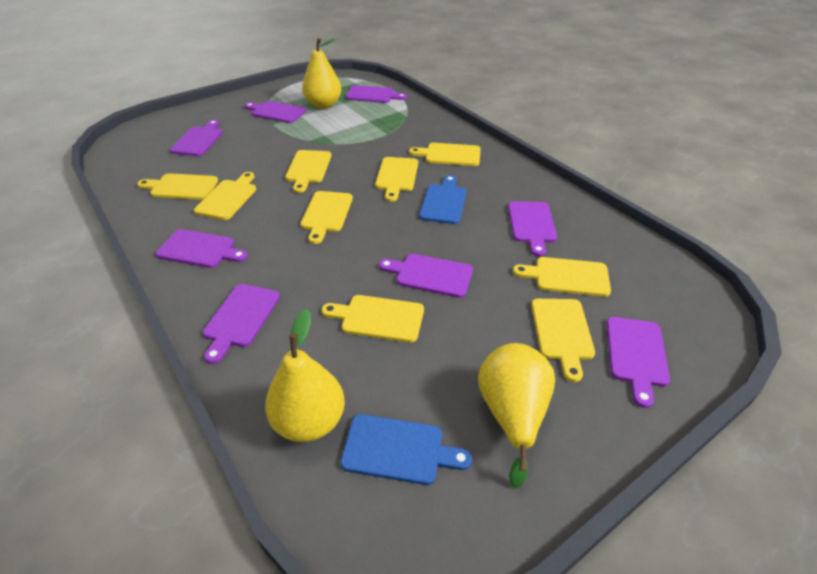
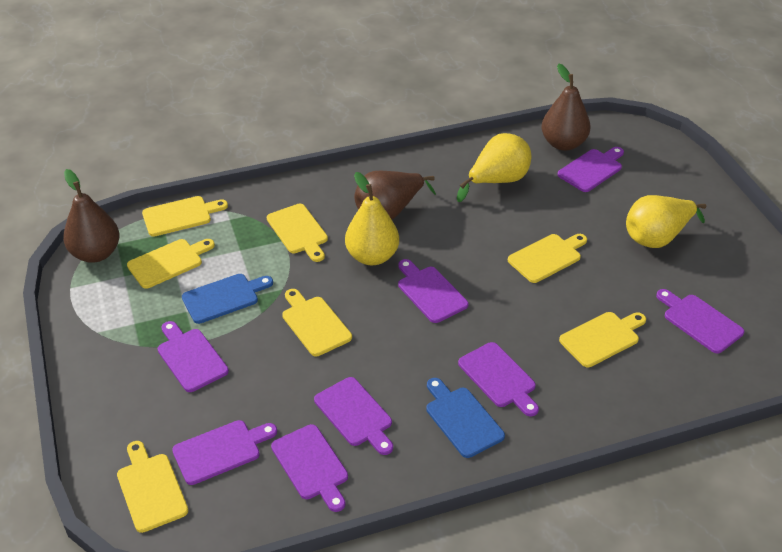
brown pear: none = 0 -> [63,169,120,263] [354,171,436,219] [542,64,591,151] = 3
yellow cutting board: [137,173,218,200] [194,172,256,220] [285,150,331,193] [301,191,353,244] [321,295,424,342] [375,157,418,201] [409,143,481,166] [513,257,611,297] [531,299,595,382] = 9 -> [117,441,188,533] [127,239,215,289] [142,196,228,237] [267,204,328,262] [282,289,352,356] [508,234,587,283] [559,312,646,367] = 7

